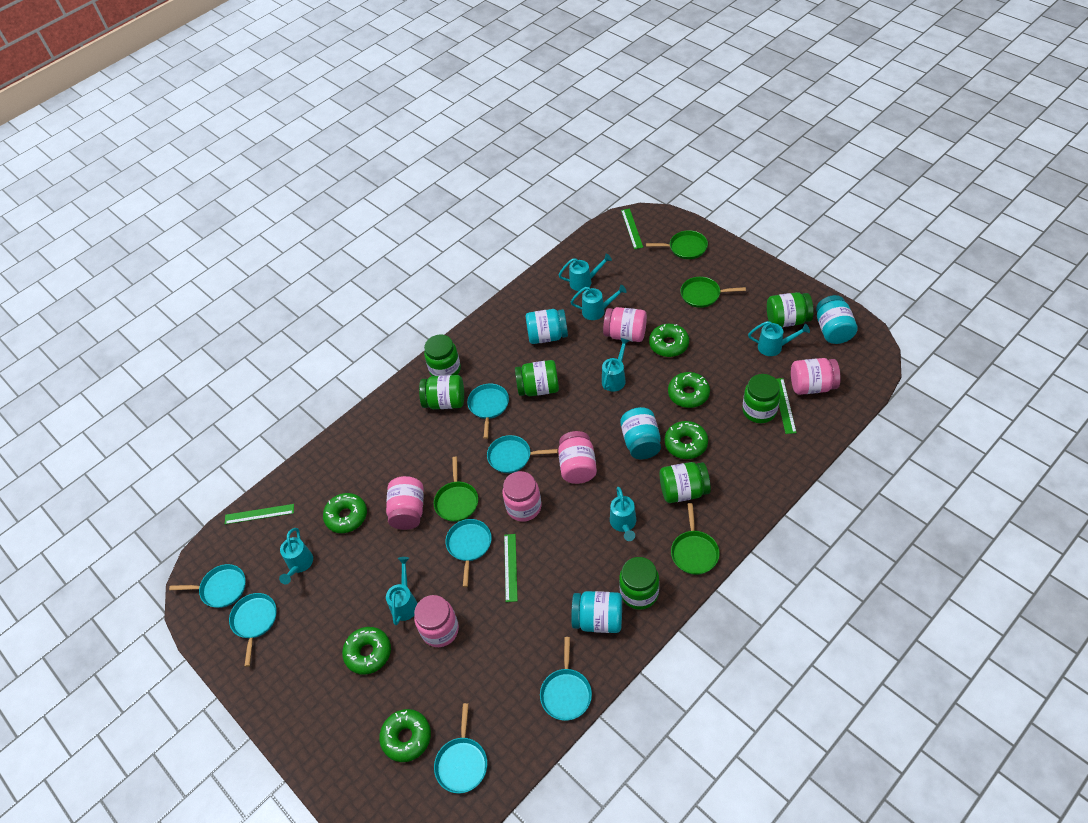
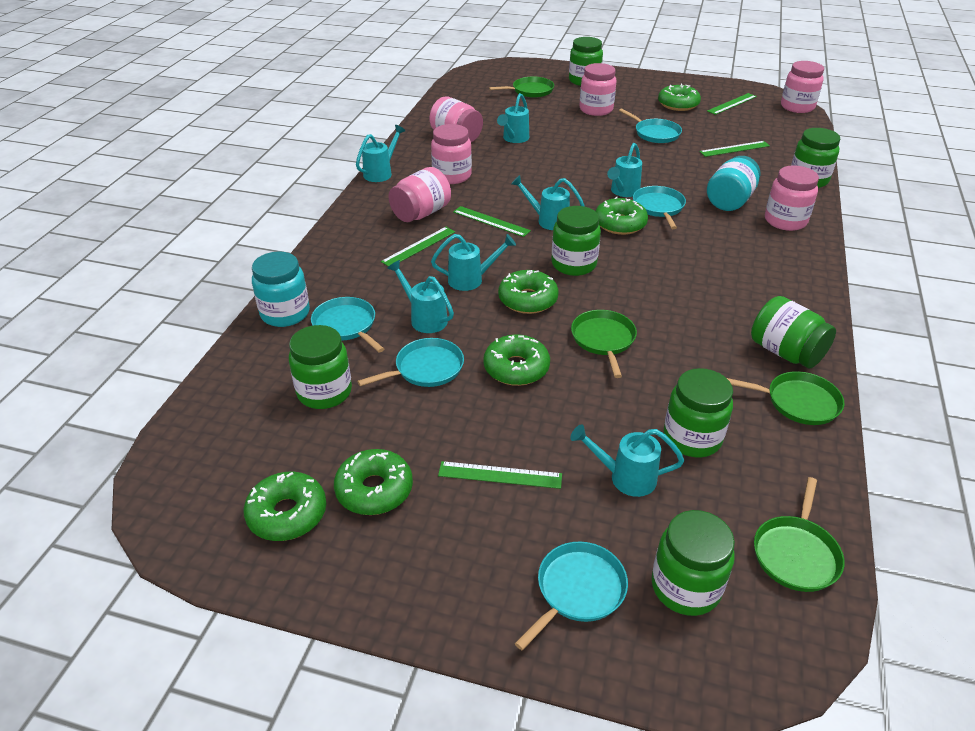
green ruler: [225,504,294,524] [504,534,518,602] [621,208,643,249] [776,378,797,434] = 4 -> [381,227,455,267] [438,461,562,489] [453,206,531,237] [699,141,770,157] [707,93,757,115] = 5
turquoise jar: [526,309,568,344] [571,591,622,633] [620,407,661,459] [816,295,858,344] = 4 -> [252,251,310,327] [707,156,760,211] = 2
turquoise pan: [169,564,246,608] [229,593,276,667] [434,703,487,793] [445,519,492,587] [467,384,509,439] [487,435,558,473] [540,637,592,721] = 7 -> [311,297,384,352] [357,338,464,387] [515,542,628,650] [619,108,682,143] [633,186,686,229] = 5

